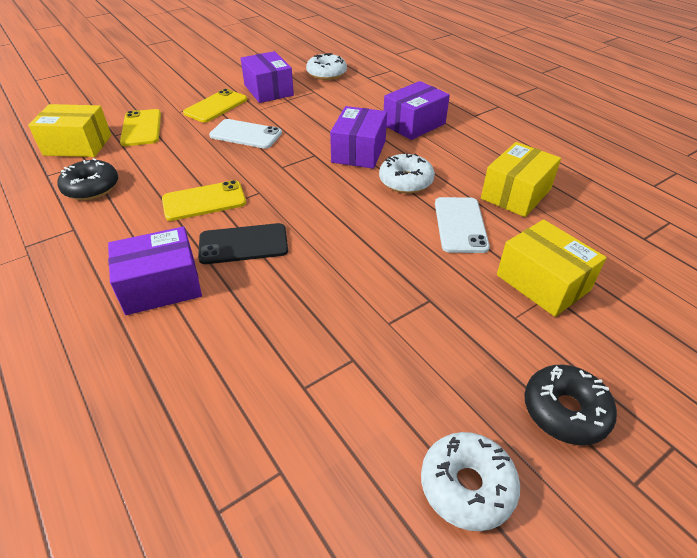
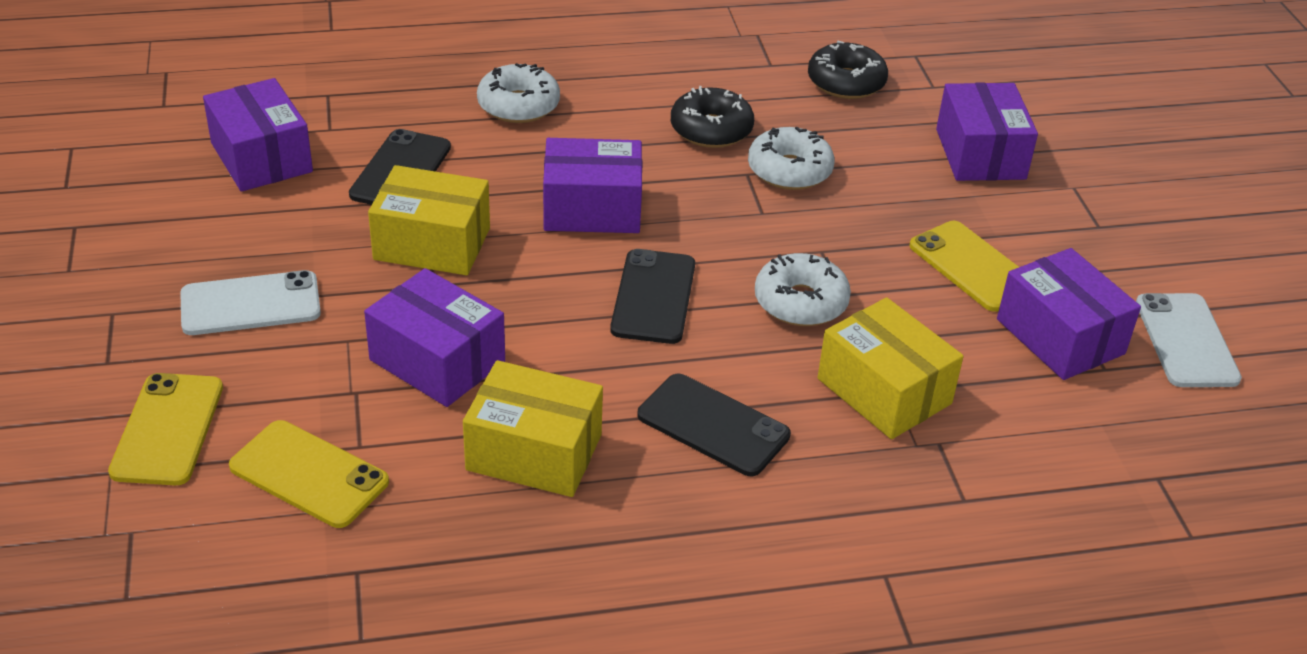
black phone: [198,223,288,264] = 1 -> [349,129,451,205] [610,249,695,344] [637,374,791,476] = 3
purple box: [108,227,202,315] [241,51,294,103] [330,106,387,169] [384,81,450,140] = 4 -> [203,78,313,191] [364,268,505,407] [543,138,642,233] [936,83,1038,181] [997,248,1141,380] = 5

